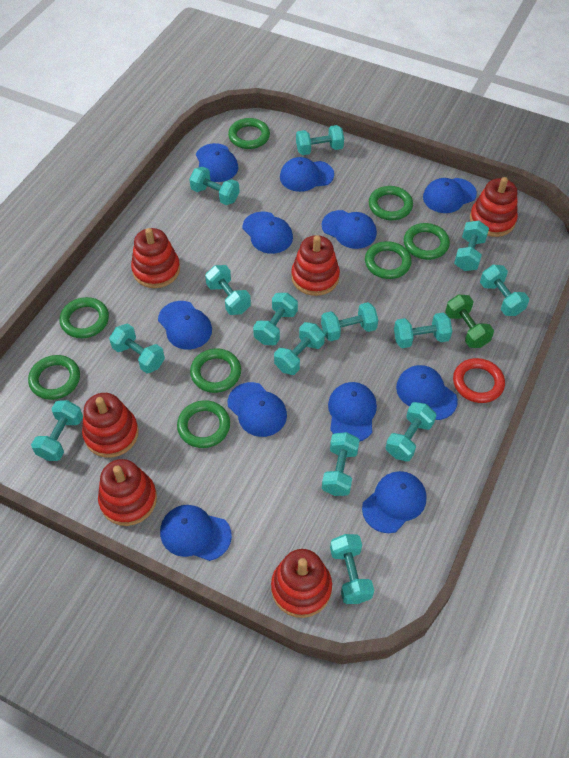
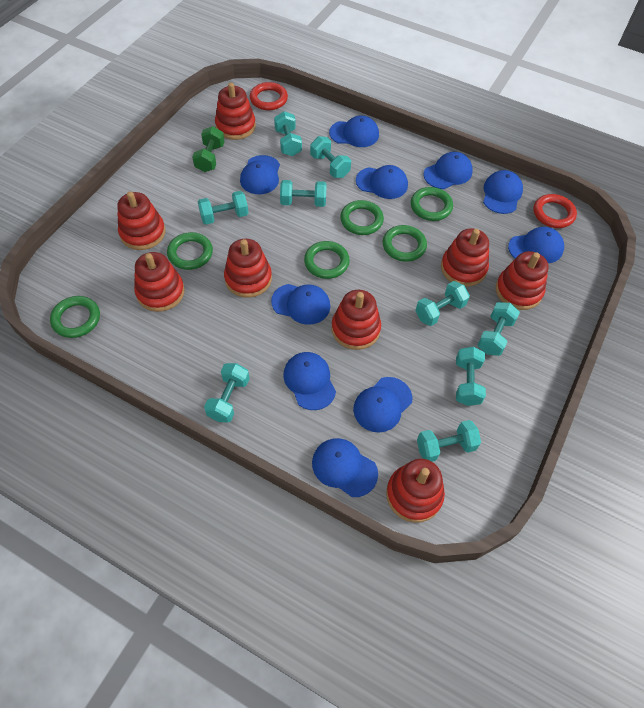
blue cap: [158,301,212,350] [160,505,232,561] [196,143,238,182] [227,382,287,437] [243,211,293,254] [280,157,334,192] [322,210,377,249] [328,382,377,442] [362,471,426,533] [396,365,458,420] [423,178,477,213] = 11 -> [240,155,280,194] [271,284,330,325] [283,352,336,410] [312,438,378,497] [329,116,379,147] [353,377,413,433] [356,165,408,199] [424,152,473,189] [483,170,523,214] [508,227,564,263] = 10
green ring: [28,355,80,400] [60,297,109,338] [177,400,230,448] [190,348,241,393] [228,118,270,149] [365,241,412,279] [369,186,413,220] [404,223,450,260] = 8 -> [50,296,100,338] [167,232,213,270] [304,241,350,279] [340,200,384,235] [383,225,427,262] [411,187,453,221] = 6
red ring: [453,358,505,403] = 1 -> [250,82,288,110] [533,194,577,228] = 2
red stacking toy: [82,393,139,458] [98,459,157,526] [131,228,180,288] [271,549,332,618] [291,235,340,296] [470,177,518,237] = 6 -> [117,191,165,250] [134,252,185,312] [215,83,256,140] [224,239,272,298] [331,290,381,350] [386,459,445,523] [441,228,489,287] [496,251,548,310] = 8
turquoise dumbbell: [31,400,83,461] [109,324,165,373] [189,167,240,205] [205,265,251,315] [253,293,298,345] [274,322,325,375] [296,125,344,155] [321,302,378,341] [322,432,360,496] [330,534,374,604] [386,402,436,462] [394,312,452,348] [454,220,489,271] [480,265,529,316] = 14 -> [198,191,248,224] [204,363,250,423] [274,111,302,156] [280,180,327,207] [310,136,351,178] [415,281,470,326] [417,420,481,462] [456,347,486,406] [478,302,520,356] = 9

